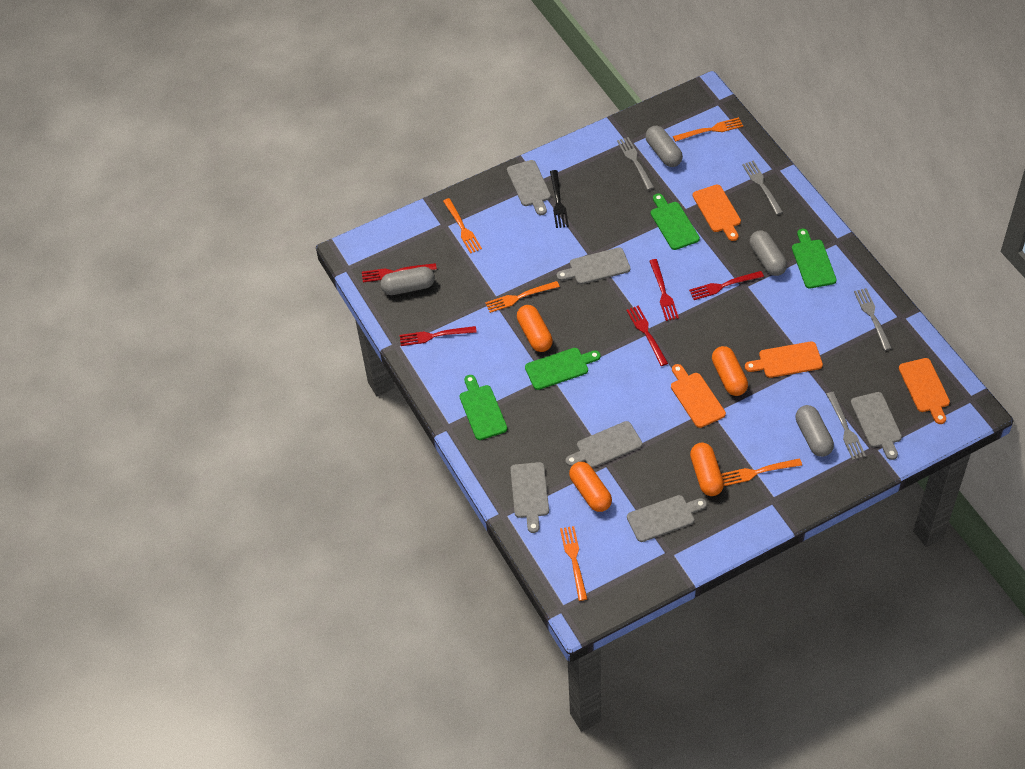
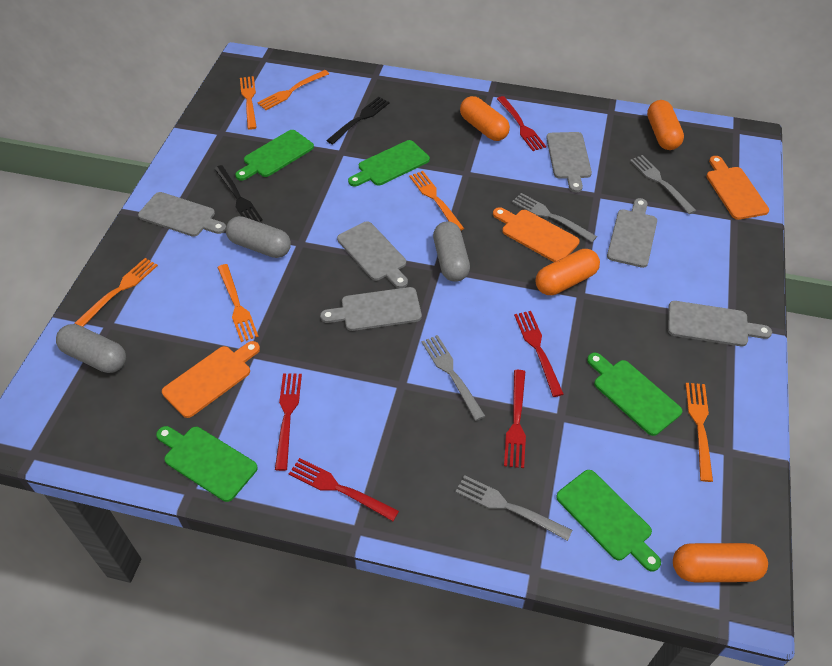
black fork: [550,170,569,228] = 1 -> [214,165,263,222] [326,97,390,145] = 2
green cutting board: [460,375,507,440] [525,348,601,390] [651,193,700,250] [792,229,836,288] = 4 -> [156,426,258,502] [235,130,314,181] [348,140,430,187] [556,470,661,572] [587,353,682,436] = 5
grey capsule: [381,267,435,295] [645,126,683,167] [750,231,787,276] [796,405,834,457] = 4 -> [56,324,126,373] [226,216,291,258] [433,222,470,282] = 3
orange cutting board: [671,364,726,428] [693,185,741,241] [745,342,823,378] [899,358,950,424] = 4 -> [162,341,260,418] [493,207,580,262] [706,156,769,220] = 3
orange fork: [443,198,482,254] [485,281,560,313] [560,526,587,601] [673,117,743,142] [721,458,802,486] = 5 -> [75,258,158,327] [217,264,259,342] [240,76,257,130] [257,70,329,110] [409,171,464,231] [686,383,713,482] = 6

